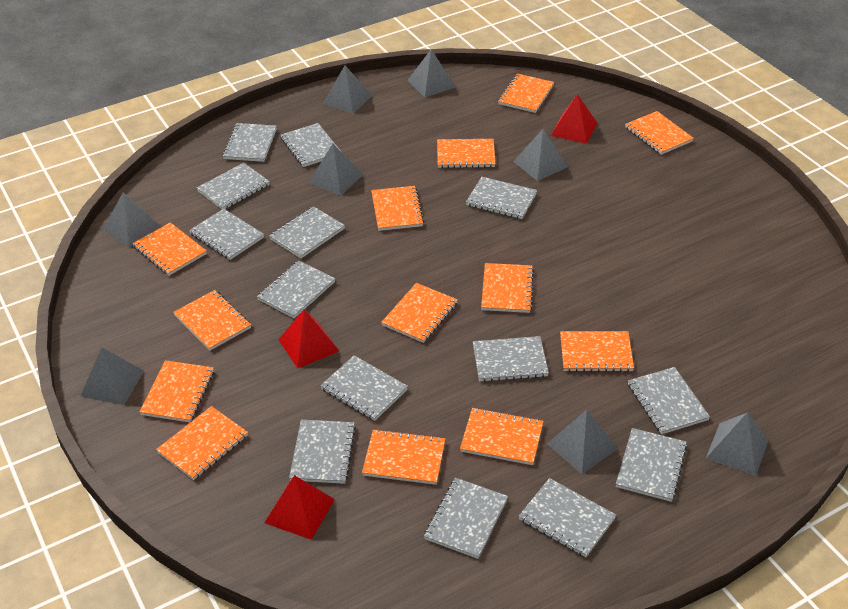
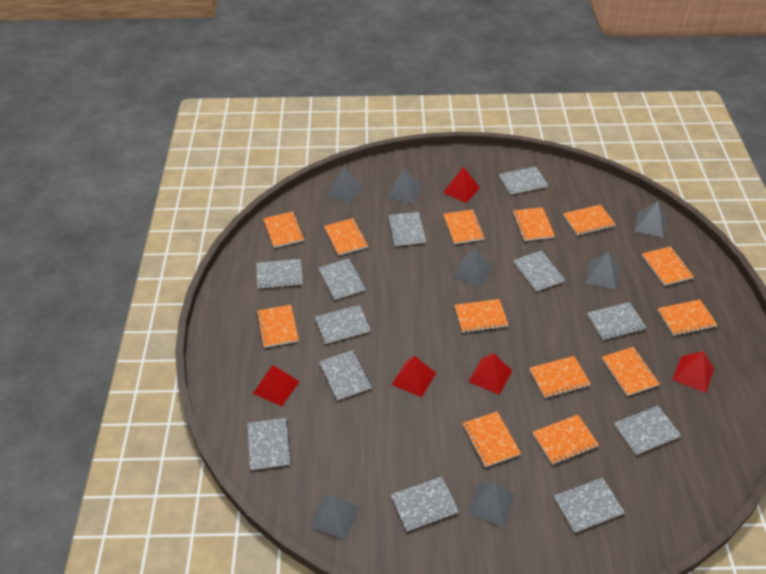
grey notebook: [189,209,264,260] [197,163,270,209] [222,123,277,162] [257,261,335,318] [269,206,345,258] [281,123,341,167] [289,420,356,484] [320,355,408,421] [424,478,508,559] [466,177,537,219] [473,336,549,382] [519,478,616,557] [616,428,687,502] [628,367,710,434] = 14 -> [247,418,291,470] [257,259,303,289] [315,305,370,344] [319,259,366,300] [319,350,372,400] [388,212,426,246] [391,477,459,531] [499,166,548,195] [514,251,565,291] [554,477,624,533] [587,302,646,340] [614,405,681,455] = 12
grey pyramid: [80,347,144,405] [103,193,161,247] [309,144,363,196] [323,66,372,114] [408,50,456,97] [513,129,568,181] [547,410,618,474] [706,412,769,476] = 8 -> [310,495,360,540] [327,167,363,203] [387,169,422,203] [453,248,493,286] [468,482,515,527] [585,252,619,289] [634,201,666,238] = 7
red pyramid: [264,475,335,540] [278,309,339,368] [551,94,597,144] = 3 -> [253,365,300,406] [391,356,436,397] [443,167,480,203] [468,353,512,395] [672,351,714,393] = 5

